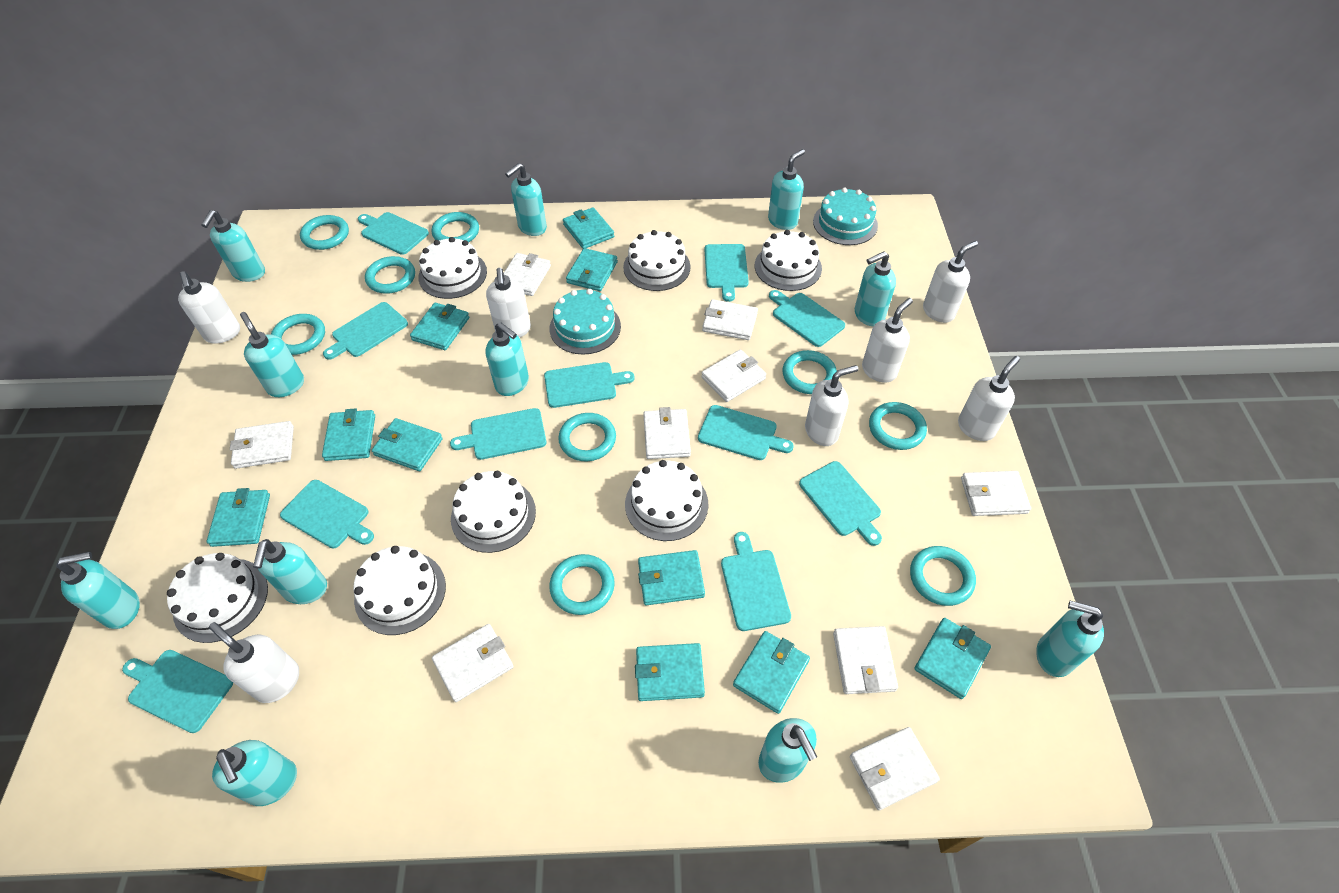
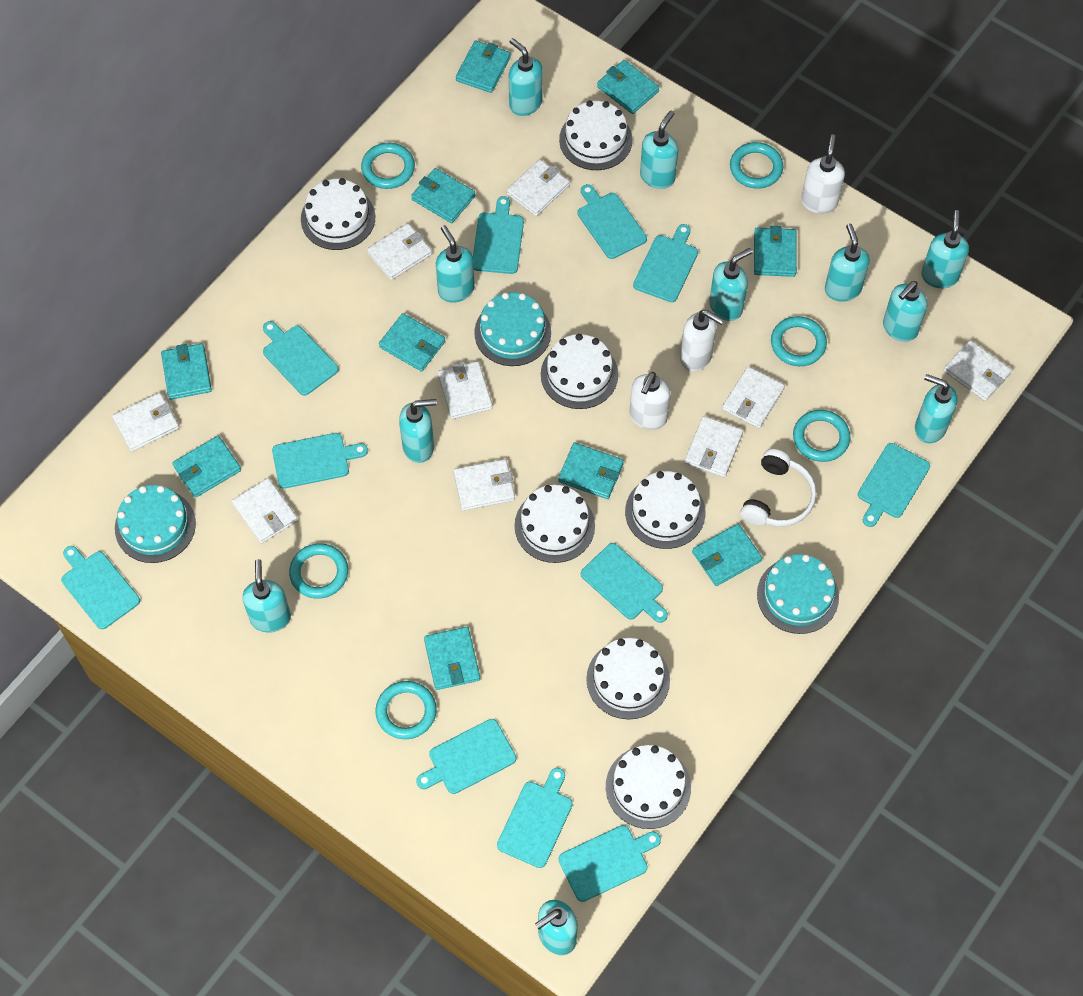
turquoise cake: [550,289,621,354] [813,188,878,245] = 2 -> [115,485,196,563] [474,292,551,366] [757,554,839,634] = 3
turquoise ring: [271,314,325,355] [300,215,349,250] [365,256,415,294] [432,212,479,242] [549,554,615,615] [558,413,616,461] [782,350,837,394] [869,402,927,450] [910,546,976,606] = 9 -> [289,543,348,599] [361,143,415,189] [375,681,437,739] [730,142,783,189] [771,316,827,366] [793,410,850,462] = 6
white headphones: none = 0 -> [740,449,817,527] = 1
white soap dispenser: [178,271,240,344] [209,622,299,703] [486,268,531,337] [805,365,858,446] [862,298,913,383] [923,241,978,323] [958,356,1020,441] = 7 -> [630,372,671,430] [680,310,724,371] [801,135,845,214] = 3

